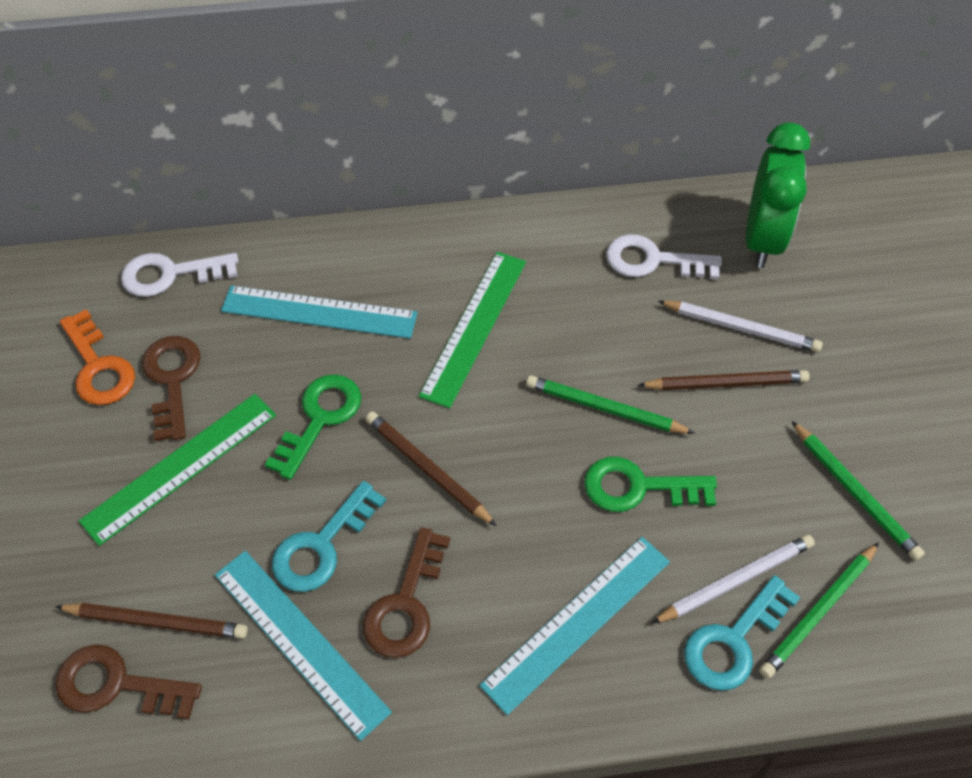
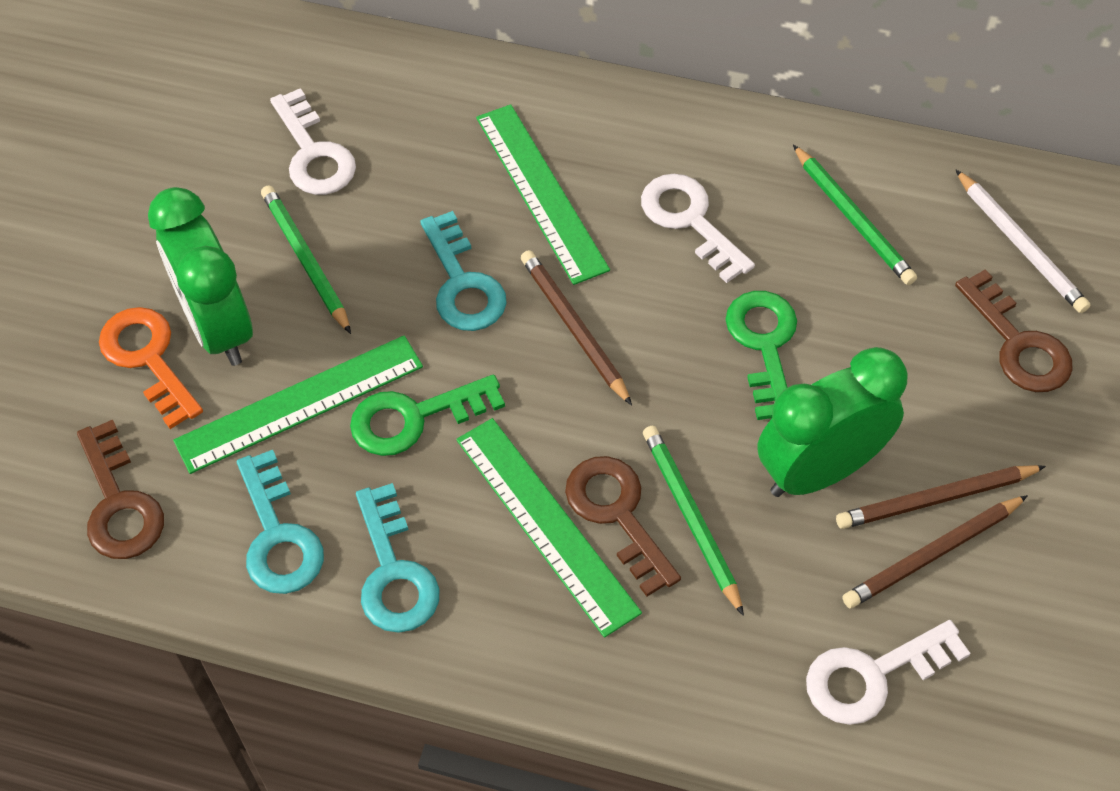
green clock: [746,122,810,268] = 1 -> [148,187,253,366] [757,347,907,497] = 2
green ruler: [79,394,276,546] [419,252,526,408] = 2 -> [173,335,423,474] [456,418,642,638] [476,104,610,285] = 3
turquoise key: [272,481,386,592] [684,575,801,691] = 2 -> [237,450,324,594] [356,483,439,633] [420,211,507,331] = 3
turquoise ruler: [215,551,392,741] [221,286,418,339] [479,537,670,715] = 3 -> none = 0
white key: [121,253,238,297] [606,234,722,279] = 2 -> [270,88,356,195] [641,174,755,283] [806,620,971,725] = 3
white pencil: [651,534,815,624] [658,300,823,352] = 2 -> [955,169,1090,313] = 1

